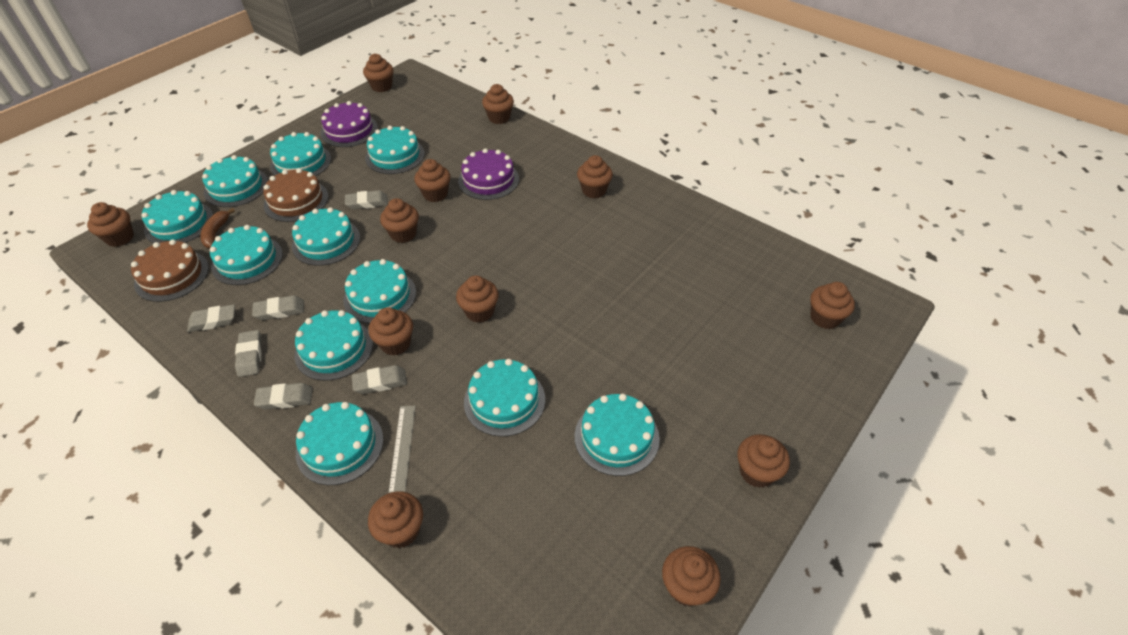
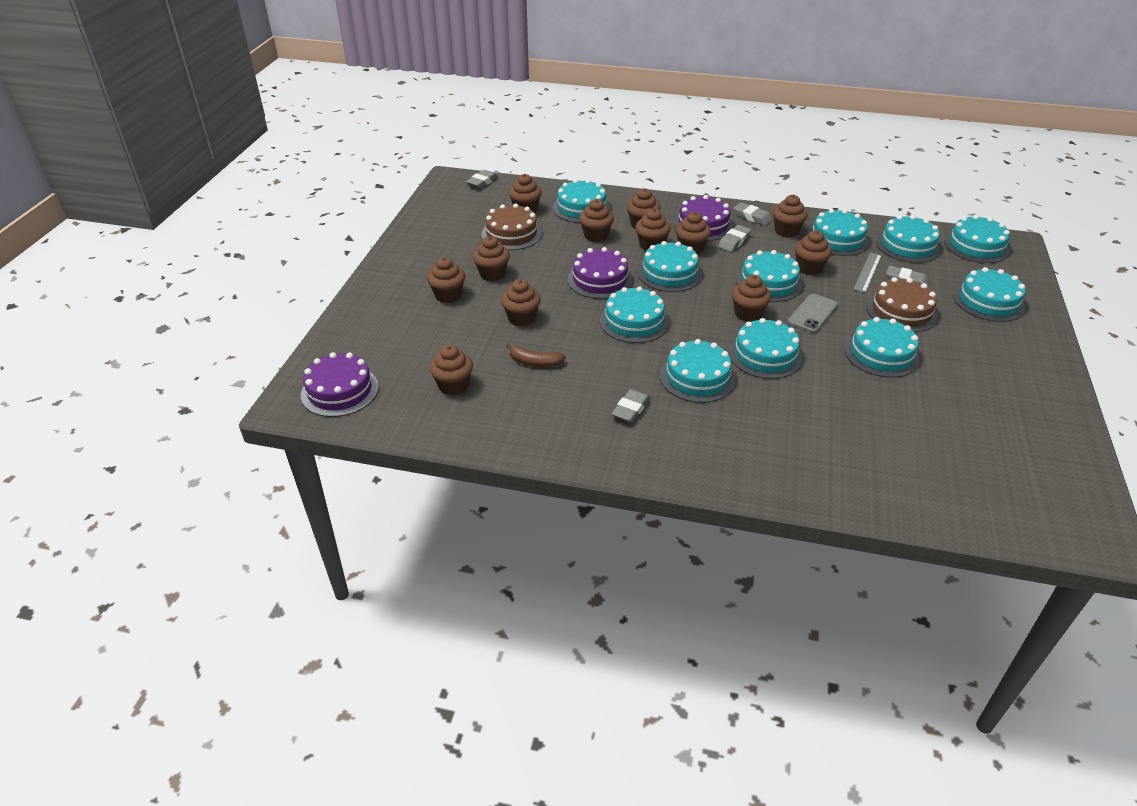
grey eraser: [187,304,235,332] [235,330,262,377] [252,295,304,320] [254,383,313,410] [345,190,388,210] [352,365,407,394] = 6 -> [466,170,498,189] [612,389,650,423] [718,225,751,252] [734,202,772,226] [886,266,930,287] = 5
grey phone: none = 0 -> [788,294,838,333] = 1
purple cake: [321,101,378,147] [458,148,519,200] = 2 -> [301,352,379,417] [568,247,633,299] [674,195,734,241] = 3

